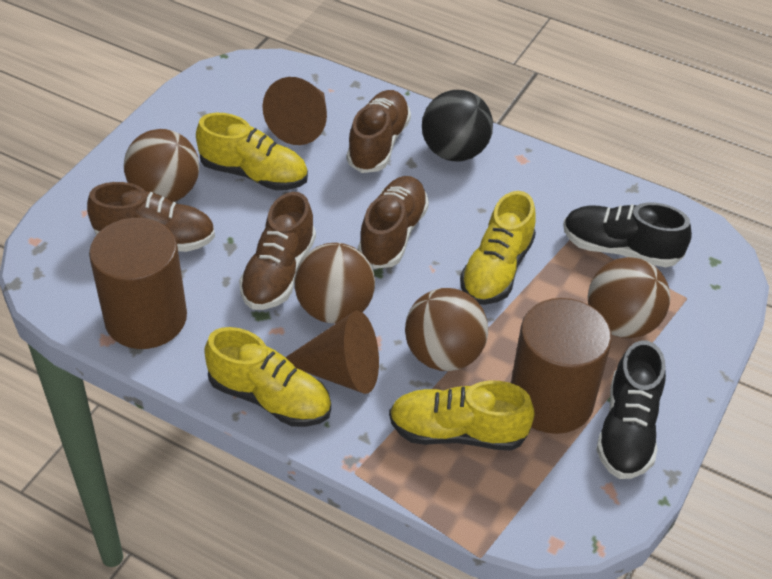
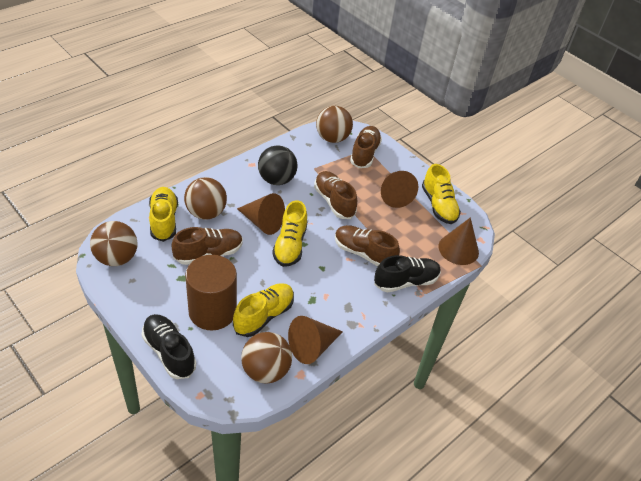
brown cone: [263,77,327,145] [285,311,379,394] = 2 -> [237,193,285,235] [288,316,343,364] [381,171,418,208] [438,217,479,265] = 4
brown cylinder: [89,218,187,349] [511,298,612,434] = 2 -> [185,255,237,330] = 1

